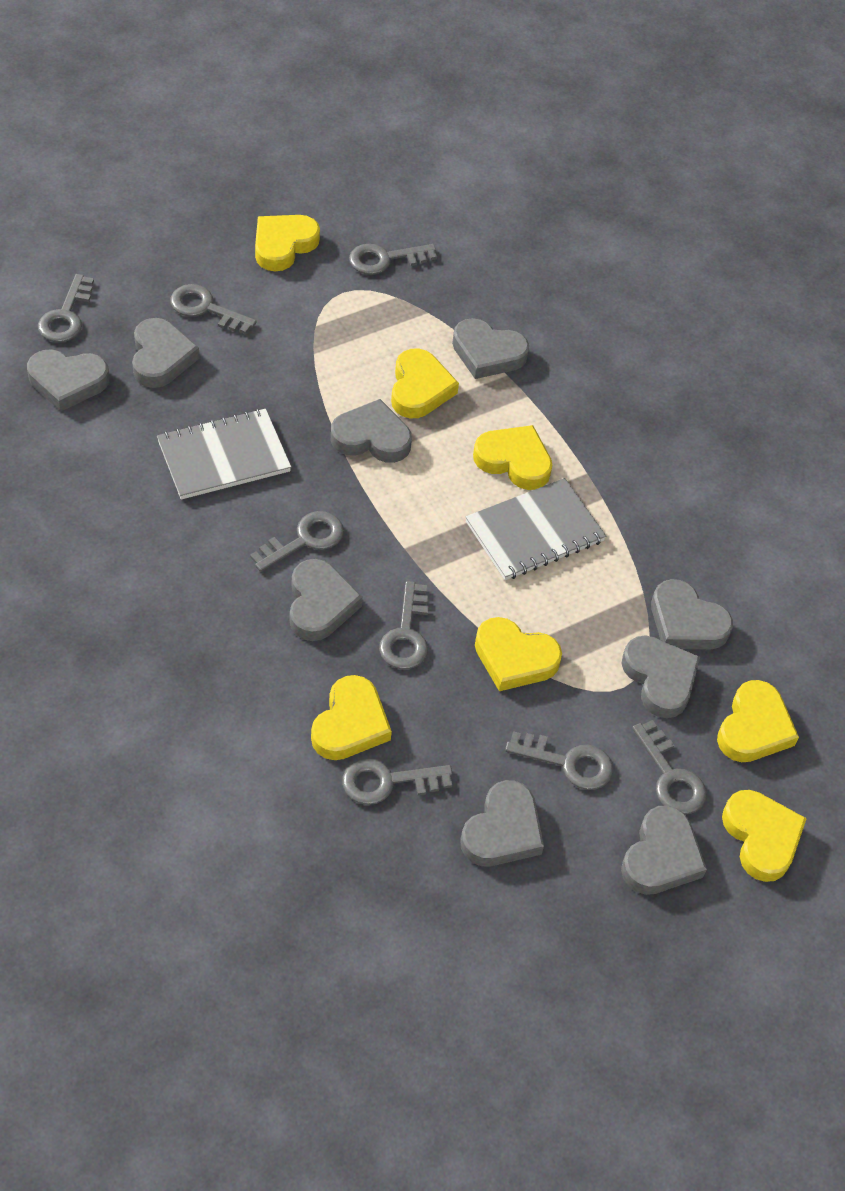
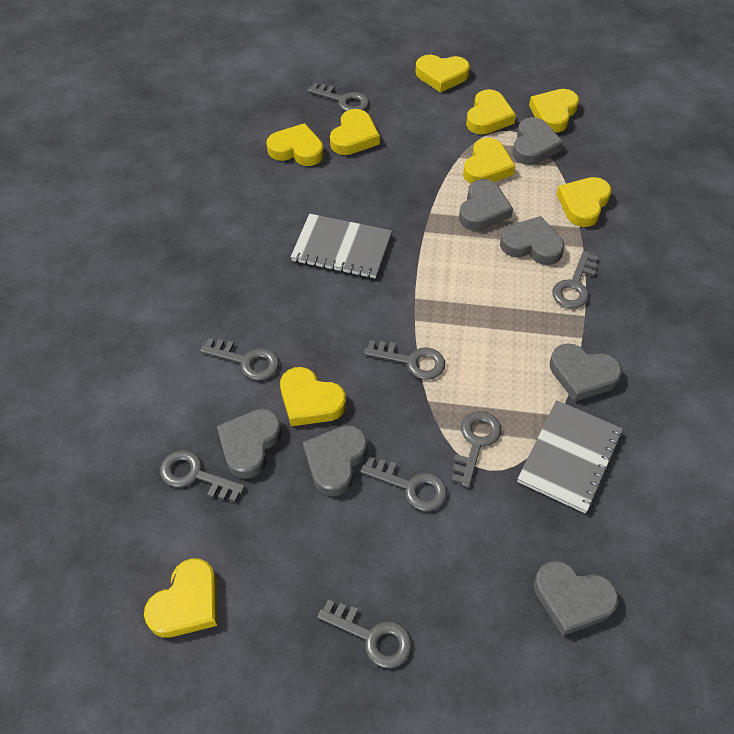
grey heart: [27,349,109,411] [132,318,200,388] [290,559,363,641] [331,399,412,463] [452,318,529,379] [460,780,544,866] [621,635,700,718] [621,805,707,895] [651,579,733,649] = 9 -> [217,409,282,479] [303,425,368,496] [459,179,513,231] [500,216,564,265] [513,117,564,165] [534,561,619,636] [550,343,622,402] = 7
yellow heart: [255,215,320,271] [311,675,392,760] [391,349,459,418] [473,425,552,490] [475,617,562,691] [717,680,799,762] [722,790,807,882] = 7 -> [144,558,217,638] [266,123,324,166] [280,367,346,426] [330,109,380,155] [416,55,470,93] [463,138,516,184] [466,89,516,134] [529,89,579,133] [556,177,612,227] = 9

